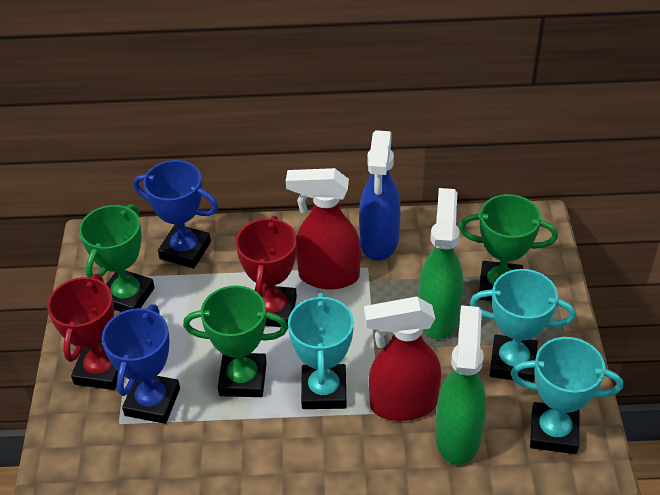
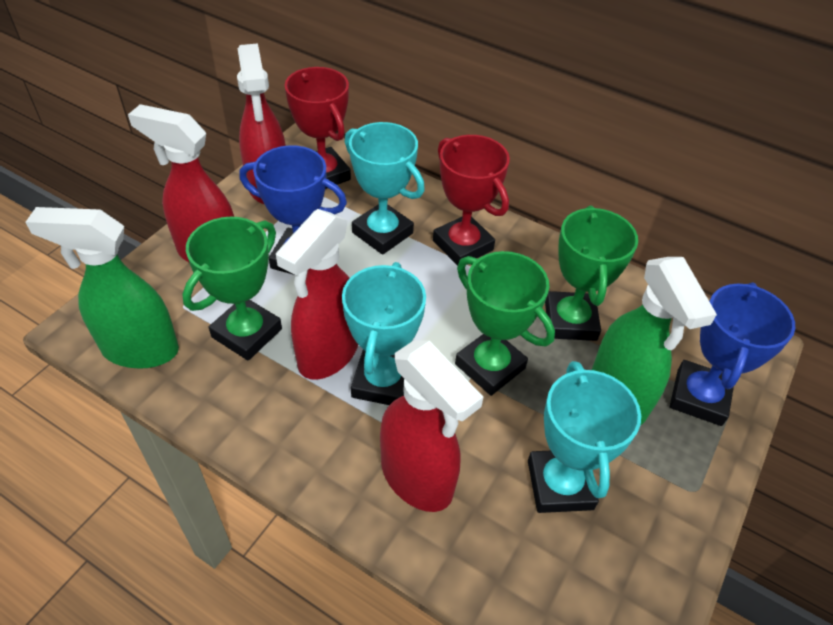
blue spray bottle: [359,130,401,261] = 1 -> none = 0
red spray bottle: [286,168,361,289] [364,297,441,421] = 2 -> [128,104,234,262] [237,43,286,204] [276,209,358,380] [380,340,483,512] = 4

